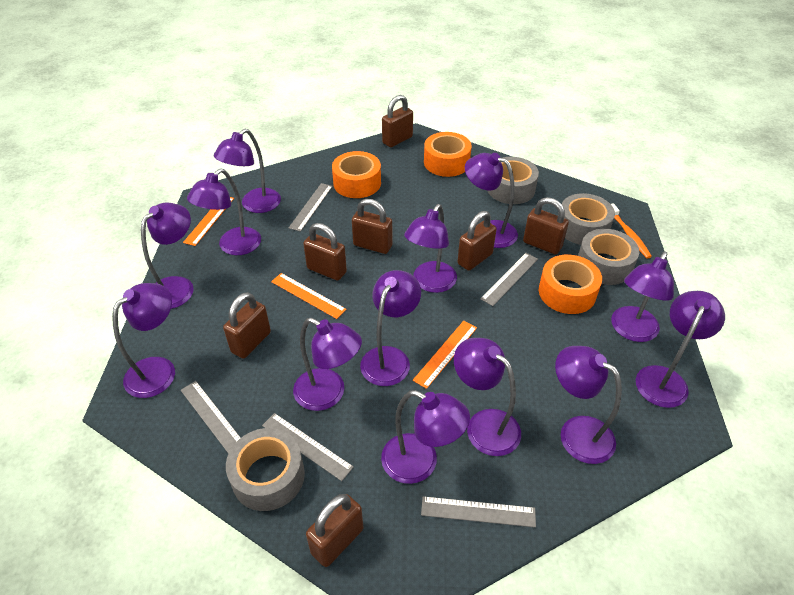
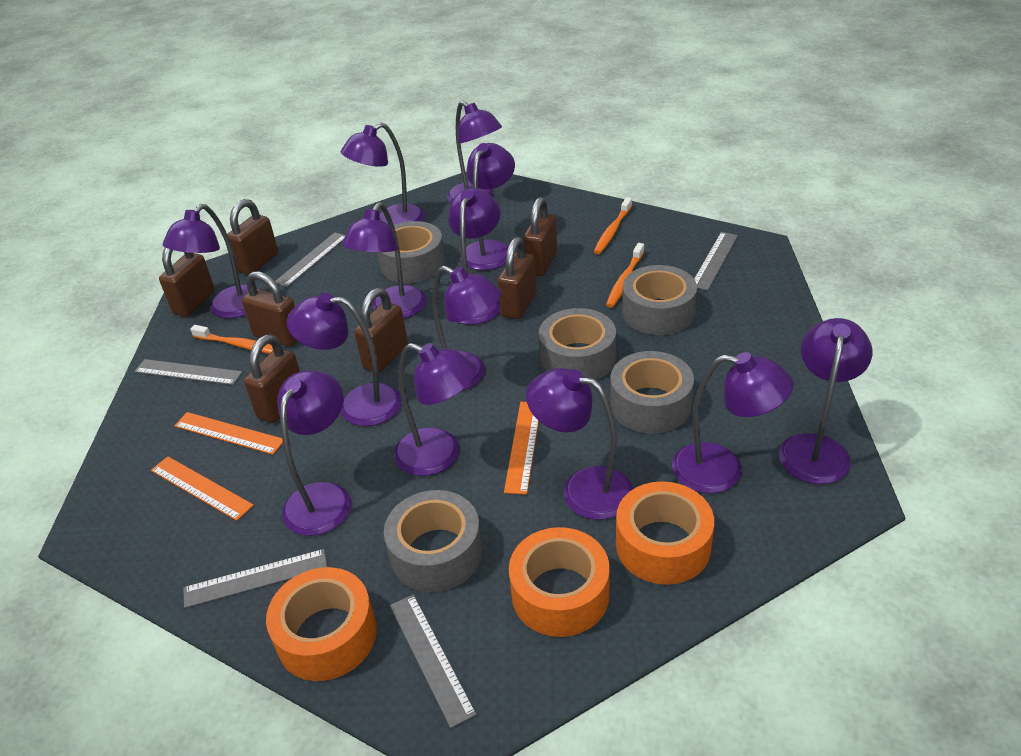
grey tape: [226,428,305,511] [487,157,539,204] [562,193,615,245] [578,229,639,285] = 4 -> [377,221,445,283] [384,490,483,592] [539,308,616,380] [610,351,694,433] [622,265,697,335] = 5
orange toothbrush: [611,203,652,258] = 1 -> [190,325,283,354] [594,197,632,254] [606,243,644,308] = 3

